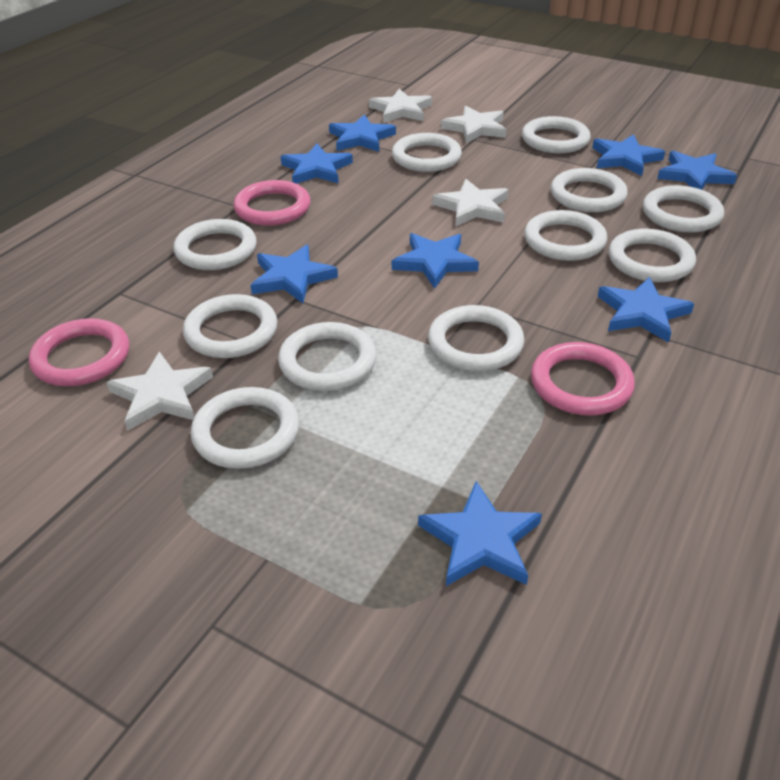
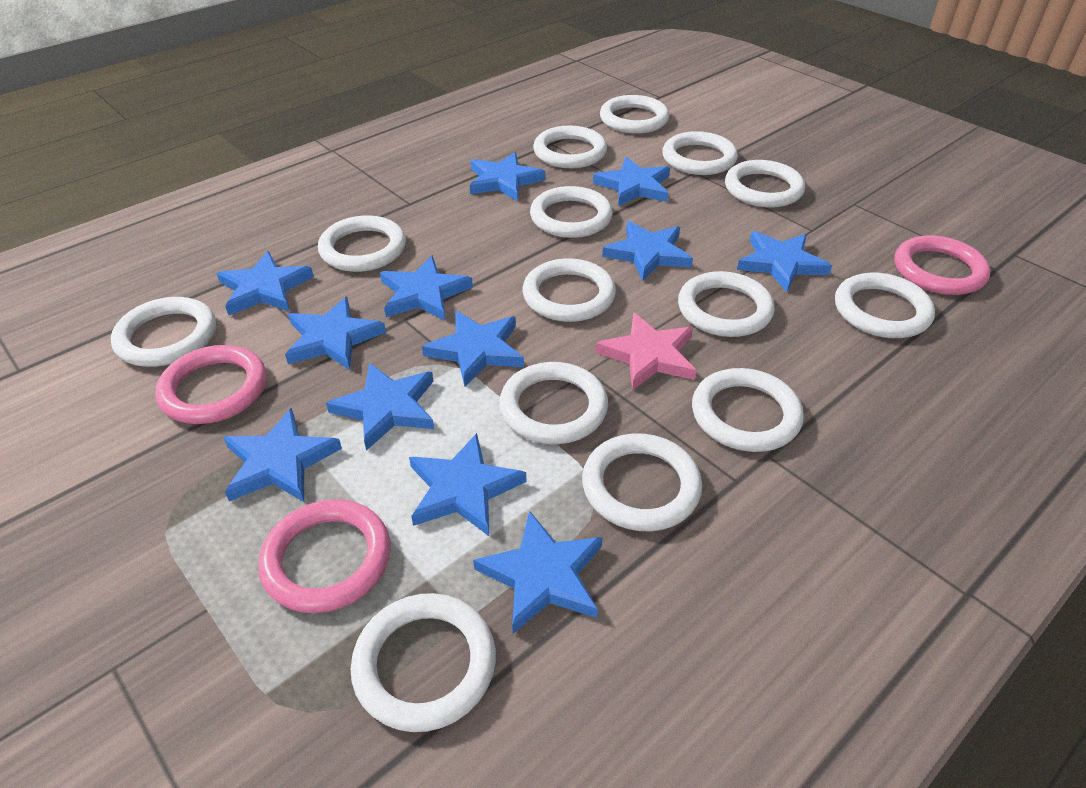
blue star: [251,245,338,303] [281,144,353,184] [329,114,396,152] [392,233,479,289] [418,481,542,586] [592,134,665,176] [598,277,694,343] [657,150,737,190] = 8 -> [216,251,314,315] [223,408,342,502] [285,297,386,370] [326,363,434,451] [380,256,473,321] [409,433,526,536] [422,311,524,387] [470,152,545,201] [473,511,603,634] [593,157,670,206] [602,221,693,281] [737,231,832,292] = 12
pink star: none = 0 -> [595,313,696,390] = 1
white ring: [173,219,257,270] [183,294,277,358] [191,387,299,469] [278,322,377,391] [392,133,462,172] [428,305,524,371] [522,116,591,153] [524,210,607,261] [551,168,628,212] [609,229,696,282] [643,185,724,233] = 11 -> [111,297,216,367] [318,215,406,272] [351,593,496,732] [499,362,608,444] [522,258,616,322] [530,186,613,238] [533,125,607,168] [582,433,702,531] [600,95,669,134] [662,131,738,175] [678,271,775,337] [692,368,804,452] [725,160,805,208] [835,273,935,338] = 14
white star: [106,352,213,431] [369,89,432,123] [432,179,509,226] [441,106,507,143] = 4 -> none = 0

